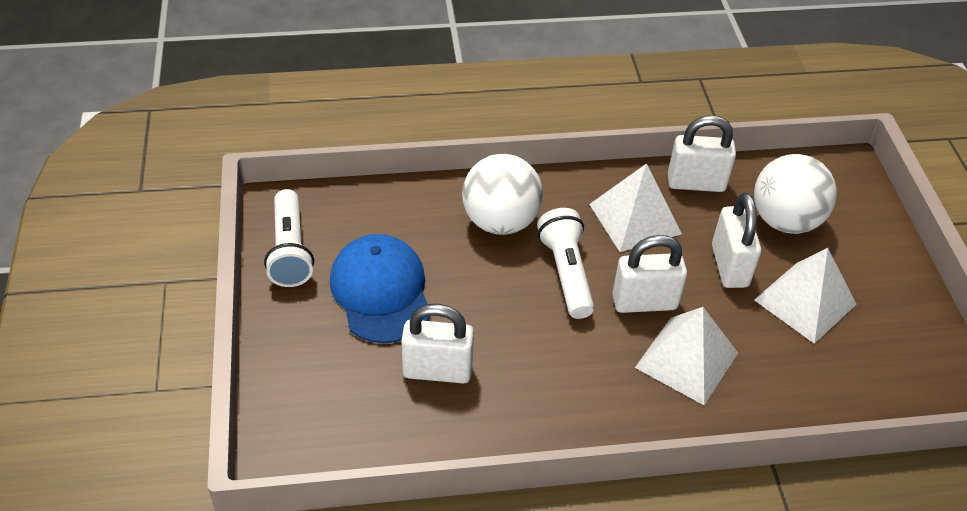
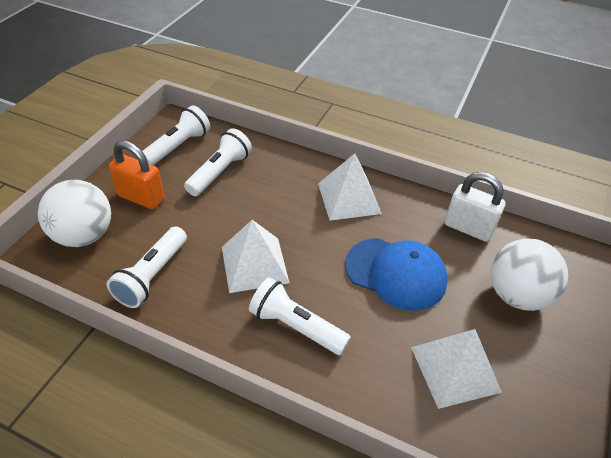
orange padlock: none = 0 -> [109,140,165,209] = 1
white flashlight: [264,189,314,287] [537,208,594,319] = 2 -> [107,226,187,308] [142,105,210,165] [184,128,252,196] [249,277,351,355] = 4
white padlock: [401,304,474,384] [612,235,687,313] [668,115,736,192] [712,193,761,288] = 4 -> [444,172,506,242] = 1

